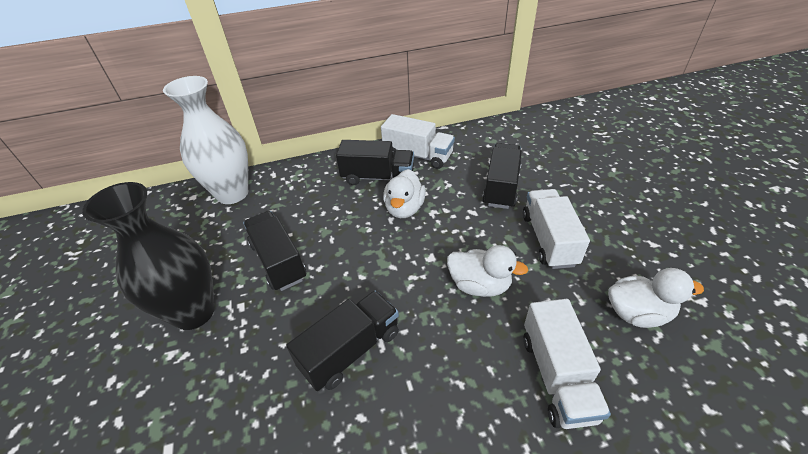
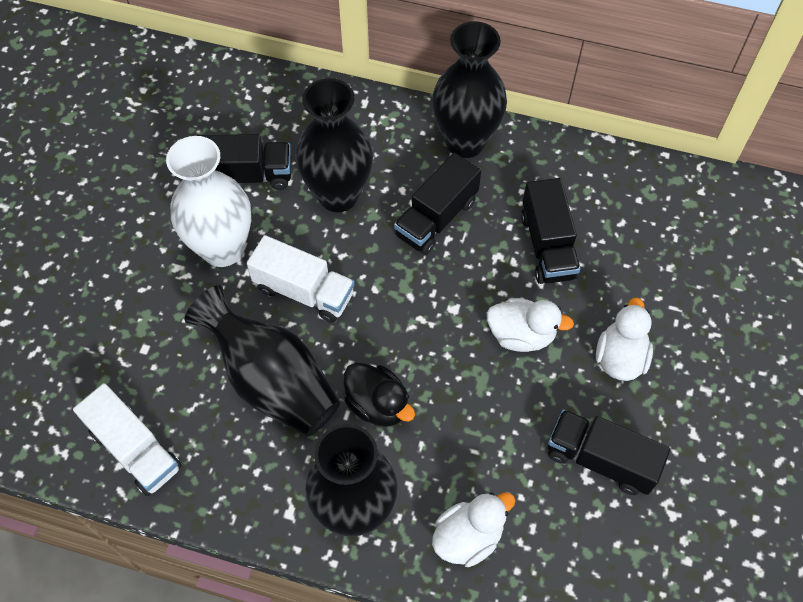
black duck: none = 0 -> [344,363,415,427] = 1
black vase: [82,182,215,330] = 1 -> [185,285,340,436] [296,78,373,212] [305,424,398,537] [432,21,507,158] = 4
white truck: [381,114,455,169] [523,189,590,269] [523,299,611,429] = 3 -> [73,383,182,496] [247,235,355,323] = 2

